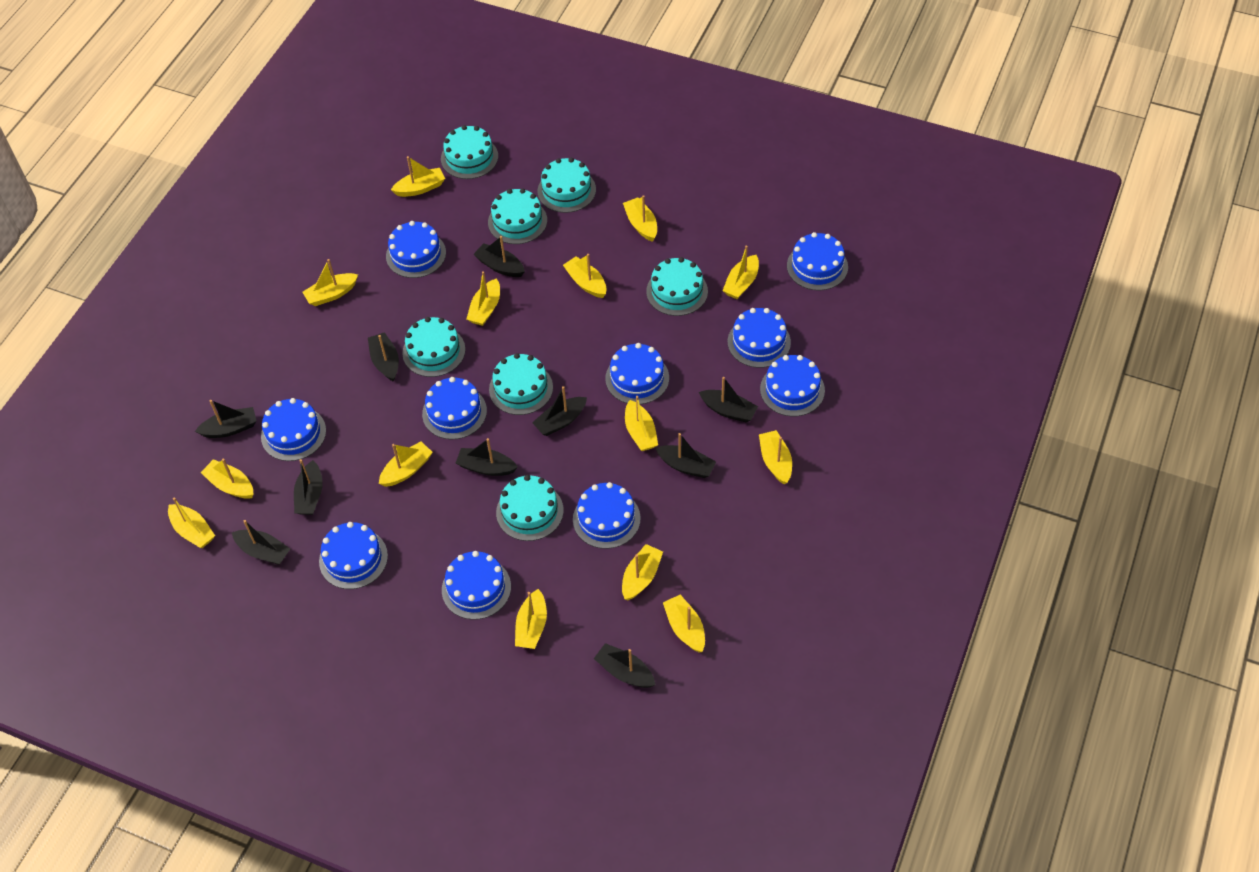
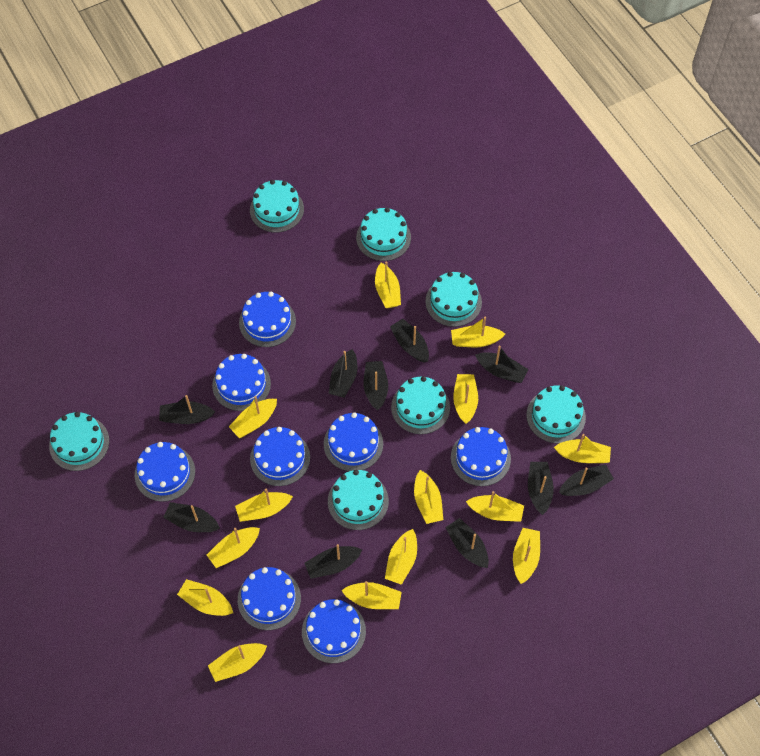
blue cake: [261,398,326,461] [319,522,388,589] [386,221,446,278] [422,377,487,440] [442,551,511,620] [573,482,641,549] [605,343,669,405] [728,308,791,368] [760,355,825,416] [787,232,848,290] = 10 -> [135,442,195,502] [212,354,271,411] [238,567,301,630] [239,292,296,347] [250,427,310,486] [302,599,366,663] [324,413,383,471] [451,427,511,486] = 8

